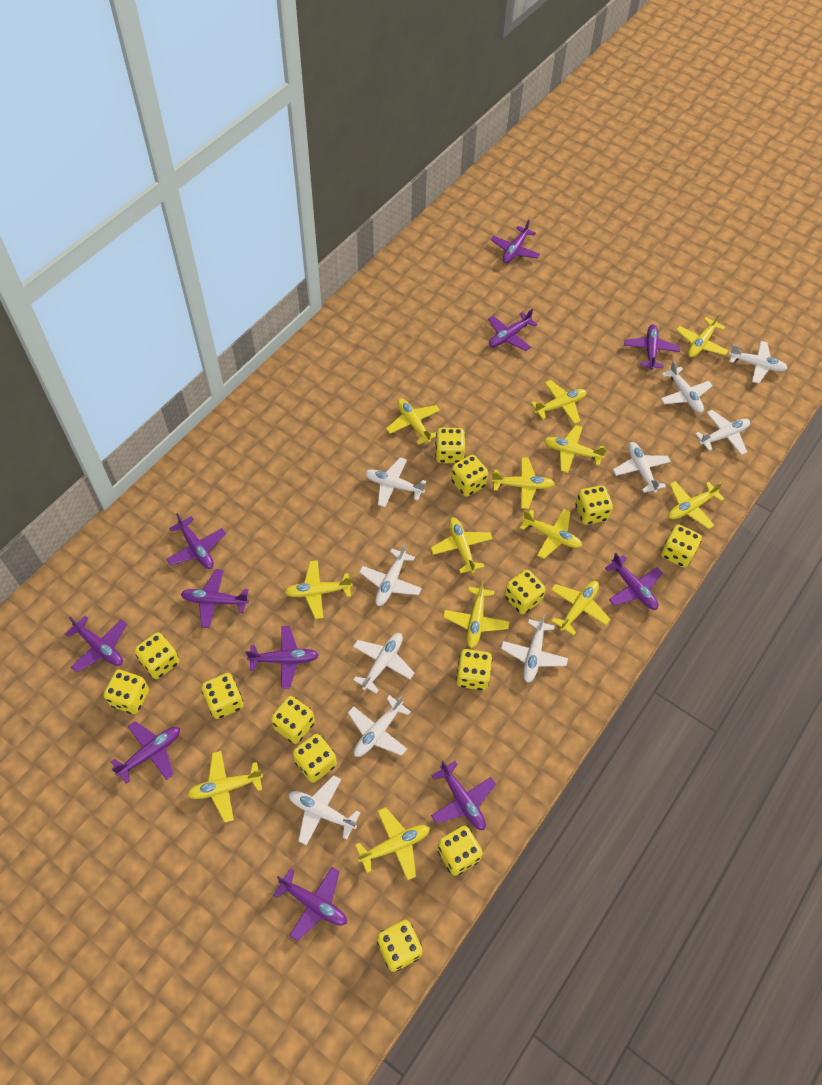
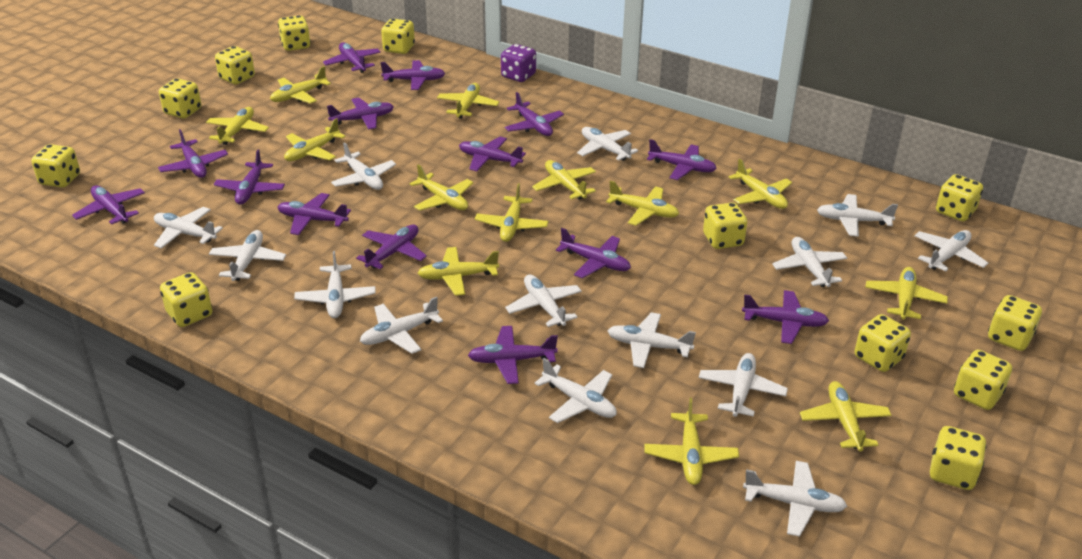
purple dice: none = 0 -> [501,44,536,82] = 1
purple plane: [65,616,127,672] [111,721,180,784] [166,513,226,569] [181,569,249,628] [246,626,319,689] [273,867,347,941] [431,761,496,830] [488,309,537,351] [491,219,540,263] [605,553,662,610] [624,325,680,370] = 11 -> [72,185,145,225] [158,129,228,178] [214,149,285,205] [278,193,351,235] [323,42,381,73] [327,97,394,130] [356,224,427,269] [380,60,445,90] [459,137,526,171] [468,326,558,384] [505,92,564,136] [556,228,631,278] [647,139,717,180] [742,290,829,344] = 14
white plane: [289,775,360,846] [348,695,411,757] [353,633,415,694] [359,544,422,606] [365,458,426,507] [501,614,568,683] [613,442,671,493] [661,360,713,413] [695,410,750,455] [729,341,788,384] = 10 -> [154,207,223,248] [209,230,286,281] [294,251,376,318] [331,142,396,190] [360,297,443,354] [505,274,582,327] [535,358,617,423] [577,127,638,161] [608,312,696,368] [699,353,788,417] [743,461,847,537] [772,237,847,287] [817,194,898,237] [914,230,988,272] = 14
yellow dice: [104,670,149,714] [134,632,179,679] [201,673,243,719] [271,696,315,744] [293,734,337,783] [377,920,423,972] [435,428,465,463] [437,826,483,876] [451,455,488,497] [456,649,493,690] [504,570,546,614] [575,485,613,525] [661,524,702,567] = 13 -> [31,144,80,188] [159,78,201,118] [160,272,212,327] [215,46,255,85] [278,15,311,51] [381,19,415,54] [703,203,747,249] [855,314,911,372] [930,426,987,490] [936,174,983,221] [954,350,1012,410] [988,295,1042,351] = 12

